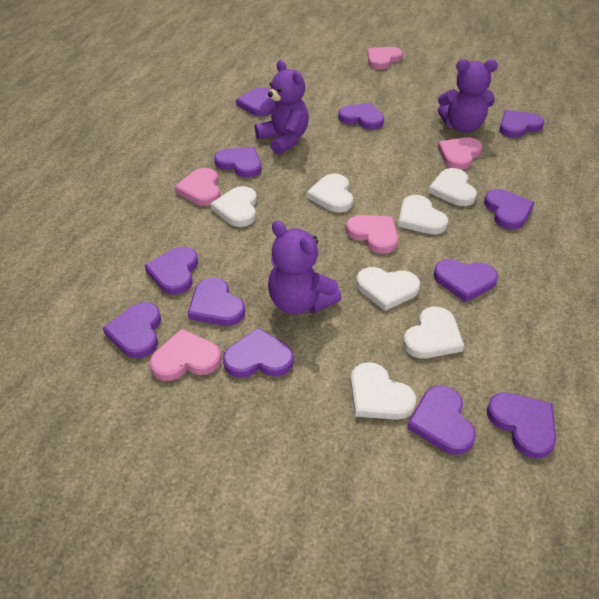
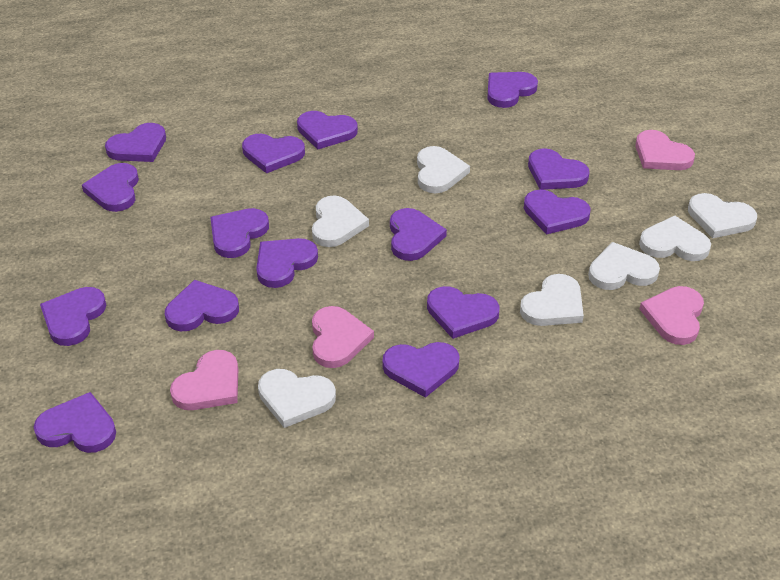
pink heart: [150,329,221,381] [174,168,220,206] [346,215,398,254] [367,47,403,69] [437,137,482,170] = 5 -> [170,350,238,410] [312,306,374,368] [635,130,695,170] [639,286,704,345] = 4
purple heart: [103,302,161,359] [145,246,198,295] [188,278,245,326] [214,146,261,178] [223,328,294,378] [236,87,272,117] [338,103,384,130] [407,386,476,455] [433,259,498,302] [484,189,535,230] [487,392,556,458] [499,110,544,138] = 12 -> [34,392,116,453] [40,287,107,346] [82,163,139,212] [105,123,166,162] [165,280,239,331] [210,208,269,258] [242,134,305,174] [256,238,318,288] [297,111,358,149] [383,342,460,398] [390,208,447,261] [427,286,500,339] [487,72,538,108] [524,190,591,235] [528,149,590,190] = 15
purple teddy bear: [255,60,309,155] [268,221,342,315] [438,59,498,133] = 3 -> none = 0

